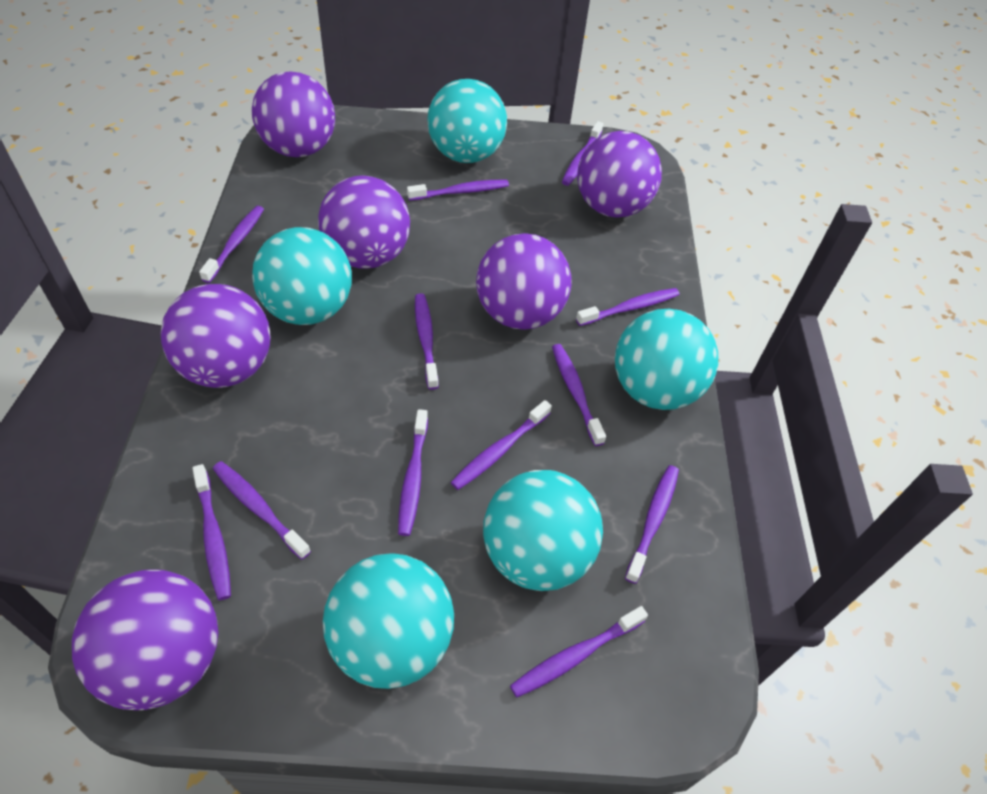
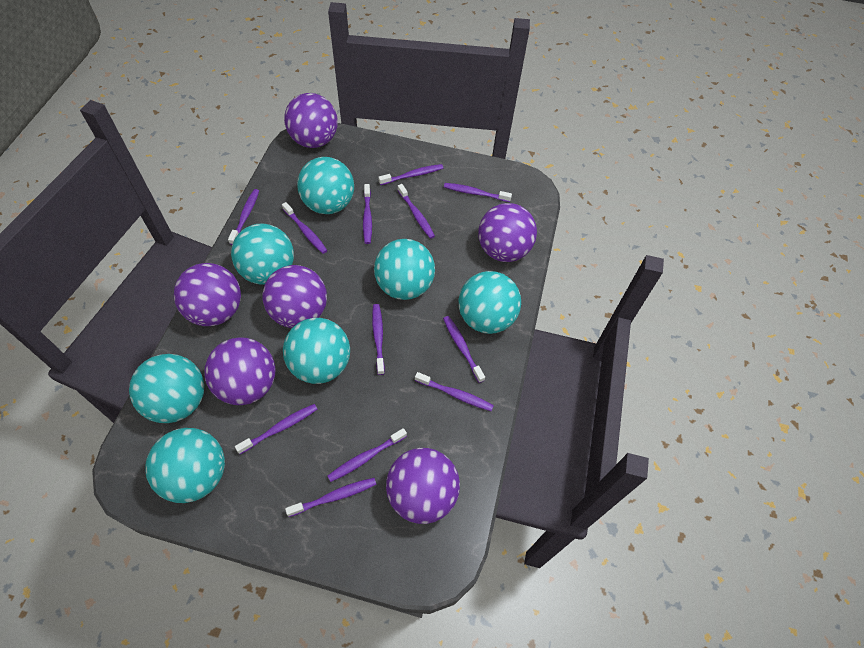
turquoise ball: [252,227,352,325] [323,553,454,689] [427,79,507,163] [483,470,603,591] [615,309,719,410] = 5 -> [129,354,204,423] [145,428,225,503] [231,223,294,285] [283,318,350,384] [297,157,354,214] [374,239,435,300] [459,271,521,334] = 7

